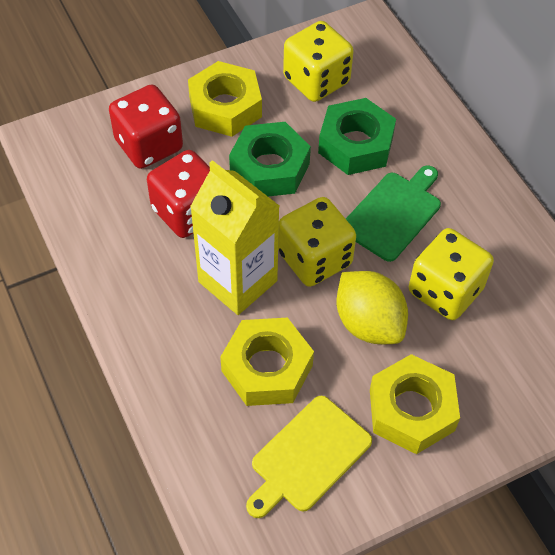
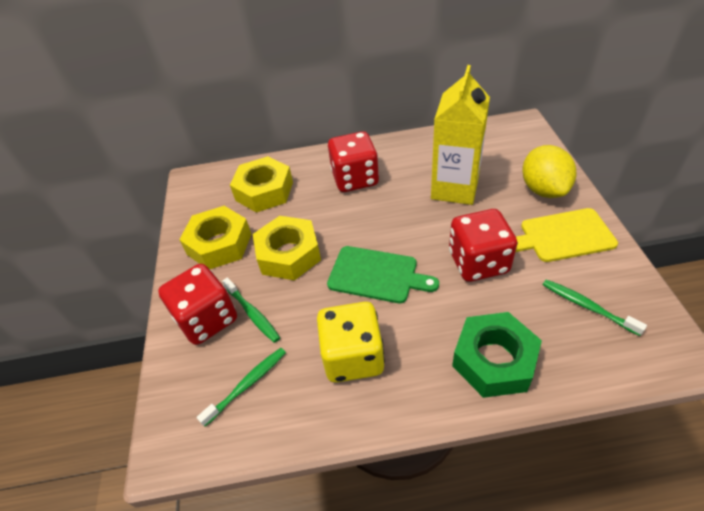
green nut: [229,122,311,196] [318,98,396,175] = 2 -> [452,312,542,398] = 1
green toothbrush: none = 0 -> [197,348,286,426] [222,277,280,343] [543,279,647,336] = 3
red dice: [109,84,183,169] [147,150,210,238] = 2 -> [158,264,237,345] [328,131,379,192] [449,209,517,282] = 3
yellow dice: [278,197,356,287] [283,21,354,102] [409,228,494,320] = 3 -> [317,302,385,383] = 1

